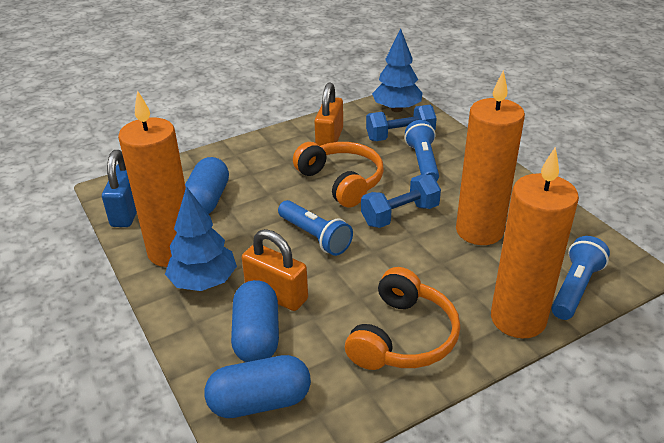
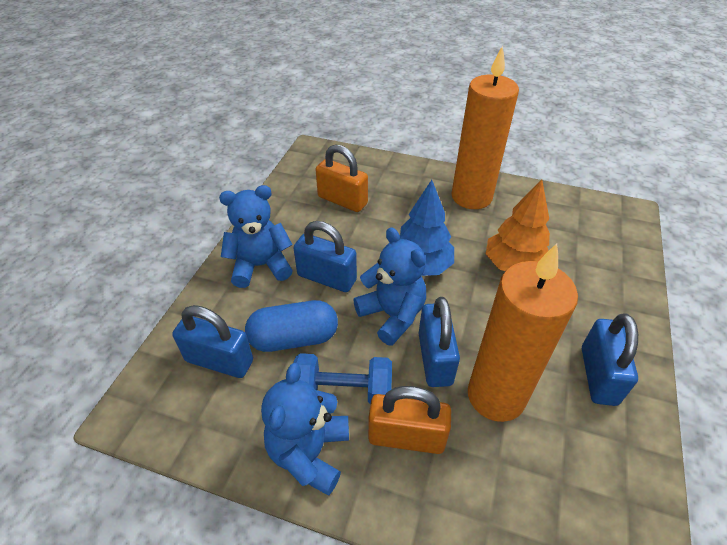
blue capsule: [185,157,229,214] [204,355,311,418] [231,280,279,362] = 3 -> [245,300,338,352] = 1
blue dumbbell: [361,175,441,228] [366,105,437,141] = 2 -> [293,353,392,404] = 1
blue flashlight: [278,200,353,256] [405,120,439,182] [552,236,610,320] = 3 -> none = 0
blue padlock: [102,150,137,227] = 1 -> [172,305,253,378] [293,221,357,292] [418,297,460,387] [582,313,638,406] = 4
blue teddy bear: none = 0 -> [219,185,293,288] [261,363,349,495] [353,227,426,346] = 3
blue tree: [165,186,237,291] [372,28,423,112] = 2 -> [400,180,454,276] = 1
orange candle: [118,90,186,267] [456,70,525,245] [491,146,579,339] = 3 -> [452,45,519,209] [468,244,578,422] = 2
orange headphones: [293,142,384,208] [345,267,460,370] = 2 -> none = 0
orange tree: none = 0 -> [486,180,550,271] = 1

